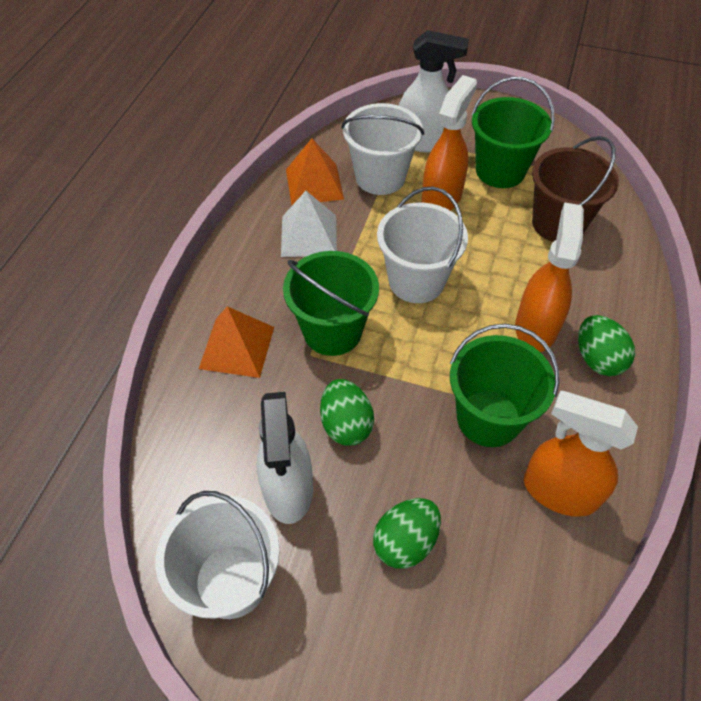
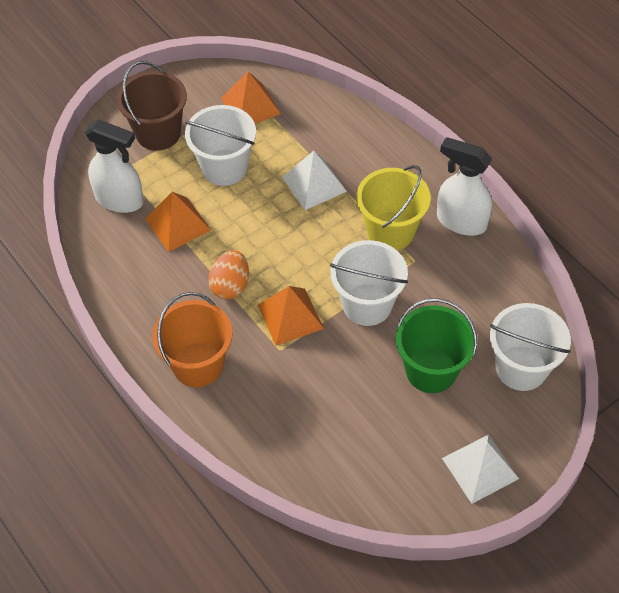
green bucket: [283,251,379,356] [450,324,559,447] [471,77,555,188] = 3 -> [396,298,477,393] = 1
green egg: [320,379,374,446] [373,498,441,569] [578,315,635,376] = 3 -> none = 0
orange bucket: none = 0 -> [152,292,232,387] = 1
orange egg: none = 0 -> [208,250,249,299] = 1
orange pyramid: [199,306,274,378] [286,138,344,205] = 2 -> [145,192,211,252] [221,71,281,123] [258,286,324,346] = 3
orange spray bottle: [422,75,477,210] [515,202,584,352] [524,391,638,517] = 3 -> none = 0
white pyramid: [281,191,337,257] = 1 -> [282,151,347,210] [442,434,519,504] = 2
yellow bucket: none = 0 -> [357,165,431,250] = 1

